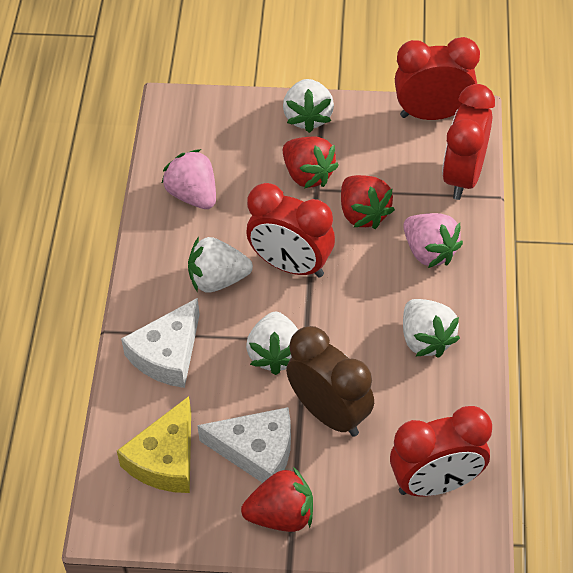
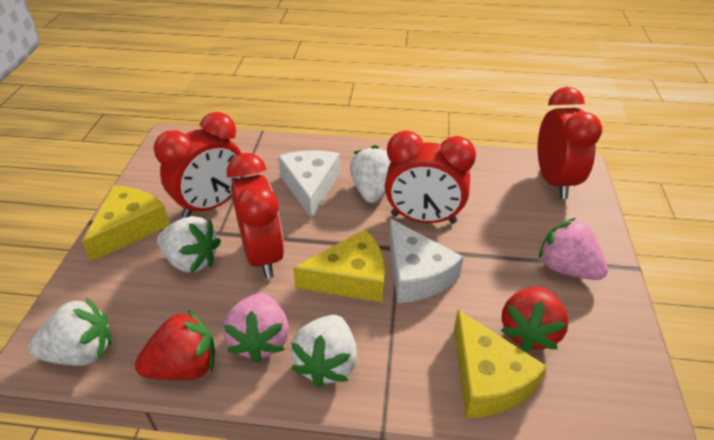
brown clock: [286,326,374,437] = 1 -> none = 0
red strawberry: [241,467,313,532] [283,137,339,189] [341,175,395,229] = 3 -> [135,309,215,380] [501,287,569,352] = 2
yellow cheese: [117,396,191,493] = 1 -> [82,185,170,262] [293,229,385,303] [454,310,547,418] = 3

